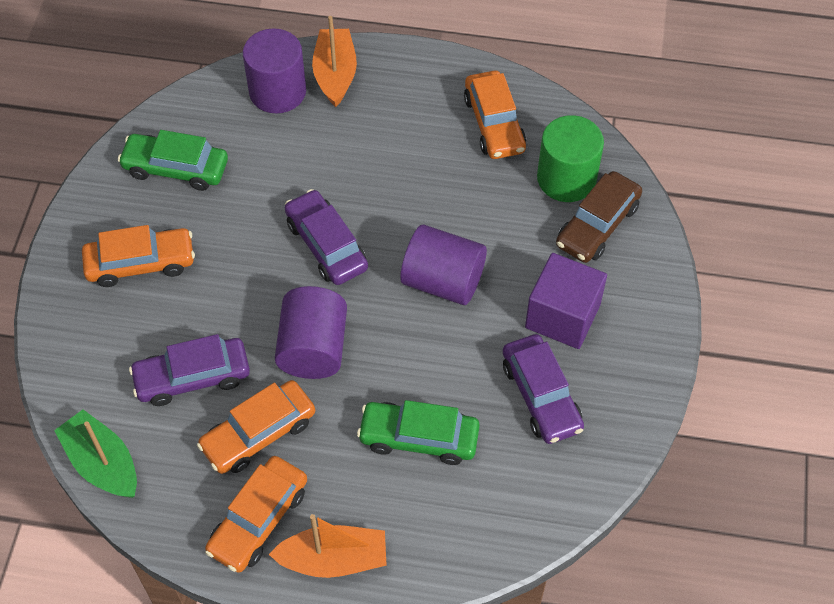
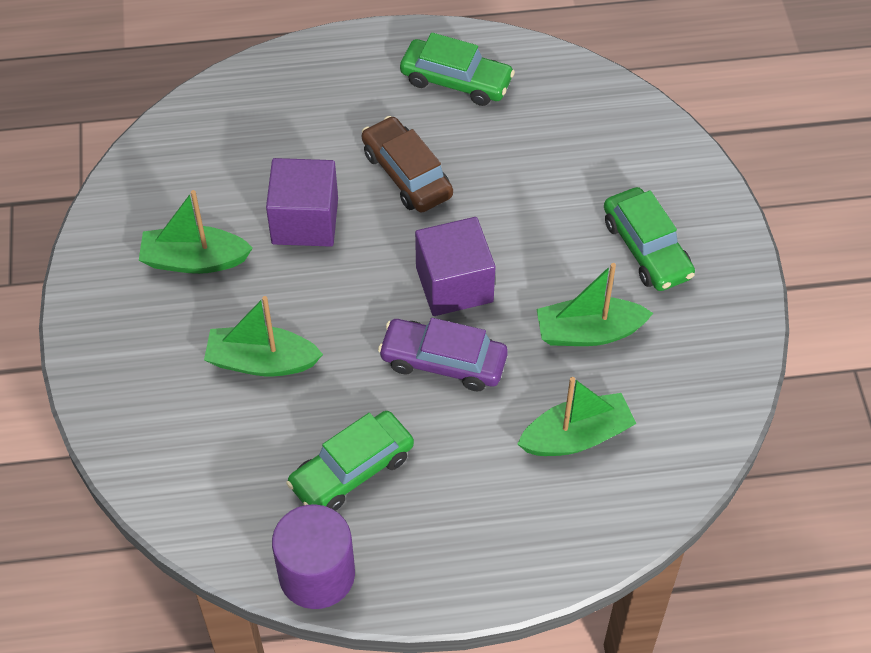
green boat: [54,410,137,498] = 1 -> [139,190,253,274] [204,296,323,376] [517,377,636,456] [536,263,653,346] = 4
green car: [118,130,228,191] [357,400,480,465] = 2 -> [286,411,414,511] [400,32,515,106] [604,187,695,291] = 3
green cylinder: [537,115,604,202] = 1 -> none = 0
orange boat: [269,514,387,578] [312,16,357,107] = 2 -> none = 0
orange car: [82,225,195,287] [197,380,315,474] [205,456,307,573] [464,71,526,159] = 4 -> none = 0
purple car: [129,334,250,406] [285,189,368,285] [503,334,584,444] = 3 -> [378,318,508,391] = 1
purple cube: [525,253,607,349] = 1 -> [266,158,338,247] [415,217,495,316] = 2
purple cylinder: [243,28,306,113] [275,286,347,379] [400,225,487,305] = 3 -> [272,504,355,609] = 1

